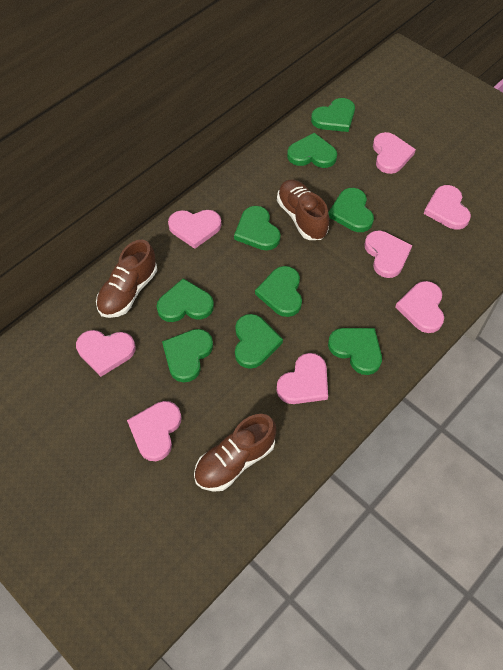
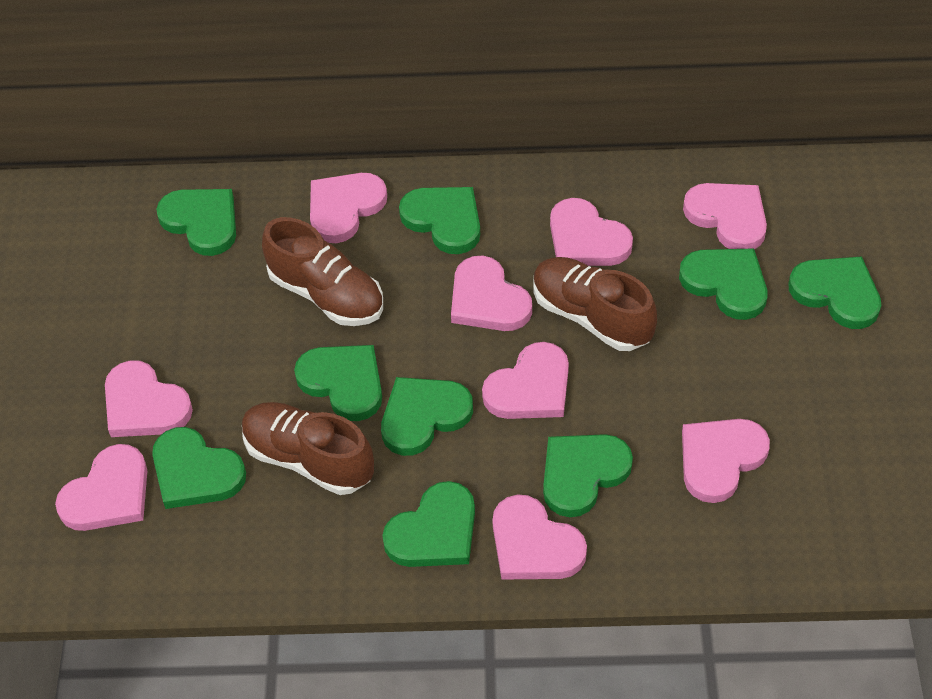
pink heart: [76,330,135,377] [127,401,182,461] [168,210,221,249] [277,353,328,404] [364,231,412,278] [373,132,416,174] [395,281,444,333] [424,185,471,230] = 8 -> [55,444,147,531] [105,360,193,437] [310,173,387,243] [451,255,532,331] [482,342,569,419] [492,494,587,579] [550,198,633,266] [682,419,770,503] [683,183,767,249] = 9

